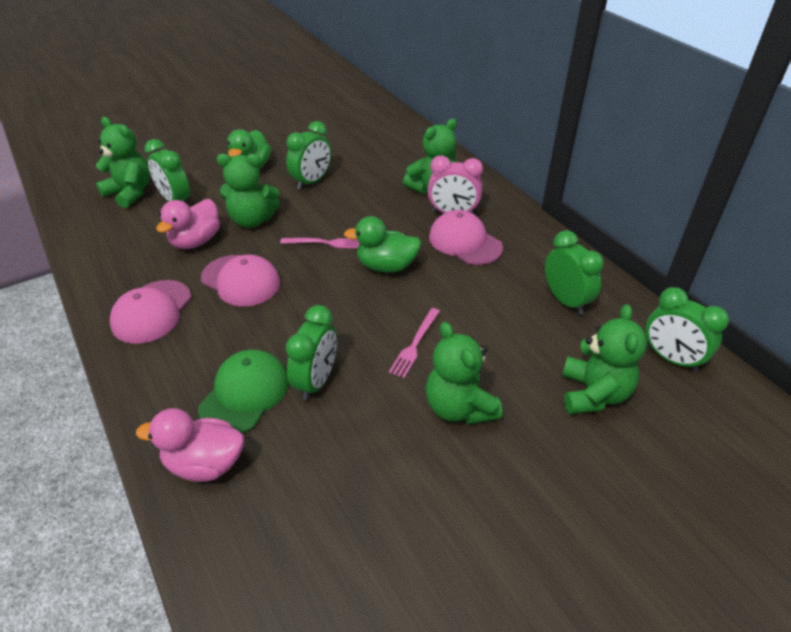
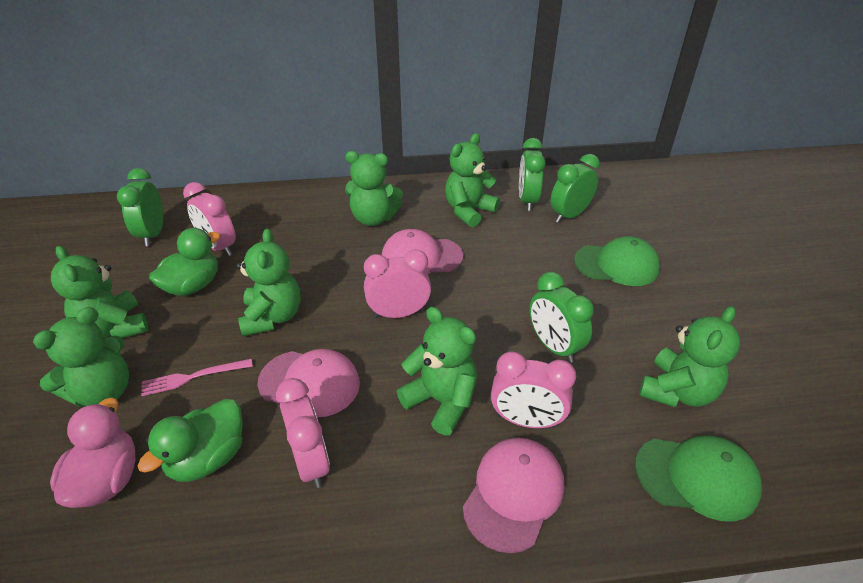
green cap: [198,349,289,433] = 1 -> [574,236,660,286] [635,435,762,522] = 2
green clock: [144,139,190,202] [286,121,331,190] [286,305,337,401] [545,230,604,315] [646,287,729,372] = 5 -> [117,168,163,246] [519,138,546,211] [530,272,594,363] [550,154,600,223] = 4
green teddy bear: [96,117,150,208] [217,154,280,228] [403,119,457,194] [426,322,502,425] [562,304,647,414] = 5 -> [33,307,129,407] [51,245,148,338] [236,229,301,336] [345,151,403,226] [397,307,477,435] [445,133,500,227] [639,306,740,407] = 7
pink clock: [427,156,483,214] = 1 -> [183,182,236,256] [276,378,330,488] [364,249,431,318] [491,351,576,428] = 4
pink duck: [136,408,244,482] [156,199,220,249] = 2 -> [50,398,136,508] = 1
pink fork: [280,238,360,249] [389,308,440,378] = 2 -> [141,359,253,396] = 1

